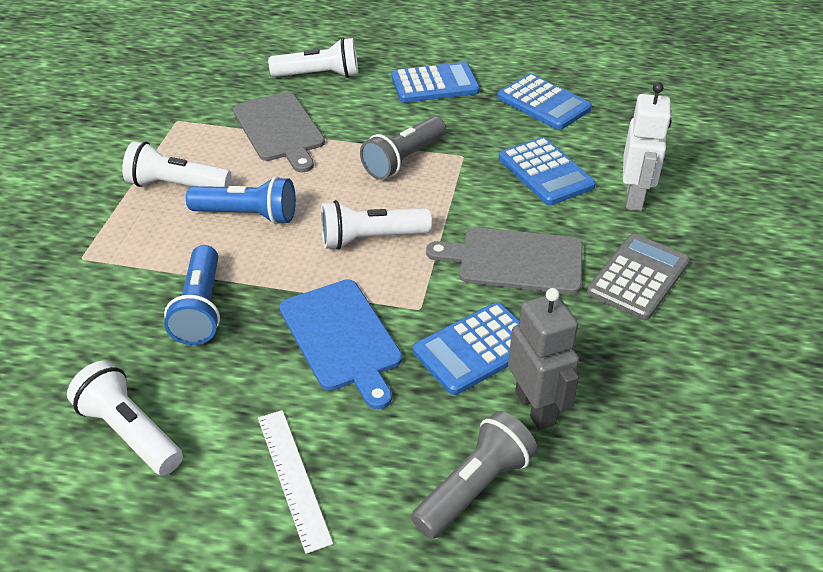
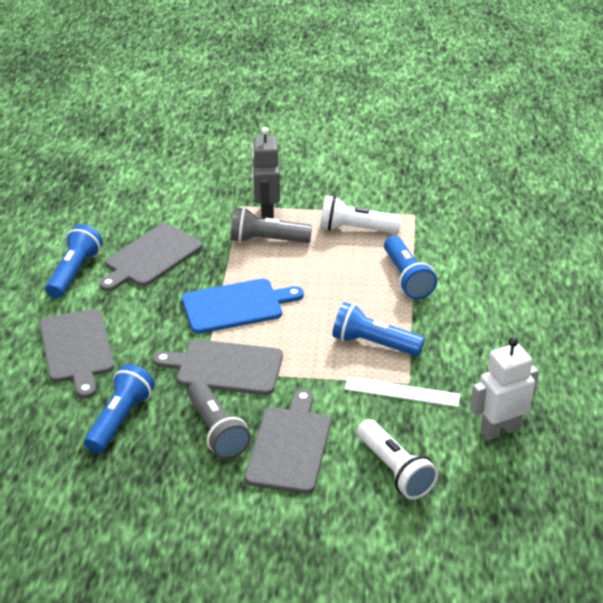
blue calculator: [391,62,480,103] [413,302,519,395] [497,74,592,130] [499,137,596,205] = 4 -> none = 0
blue flashlight: [164,245,220,345] [186,176,296,225] = 2 -> [45,224,103,298] [84,364,155,453] [332,302,425,356] [384,236,437,299] = 4
grey calculator: [587,234,690,320] = 1 -> none = 0
grey cutting board: [233,92,325,172] [426,227,583,294] = 2 -> [40,309,114,399] [99,223,203,291] [153,340,283,395] [245,389,331,494] = 4
white flashlight: [67,361,183,476] [122,141,231,187] [268,38,358,78] [321,200,432,250] = 4 -> [320,195,401,234] [357,419,438,500] = 2

